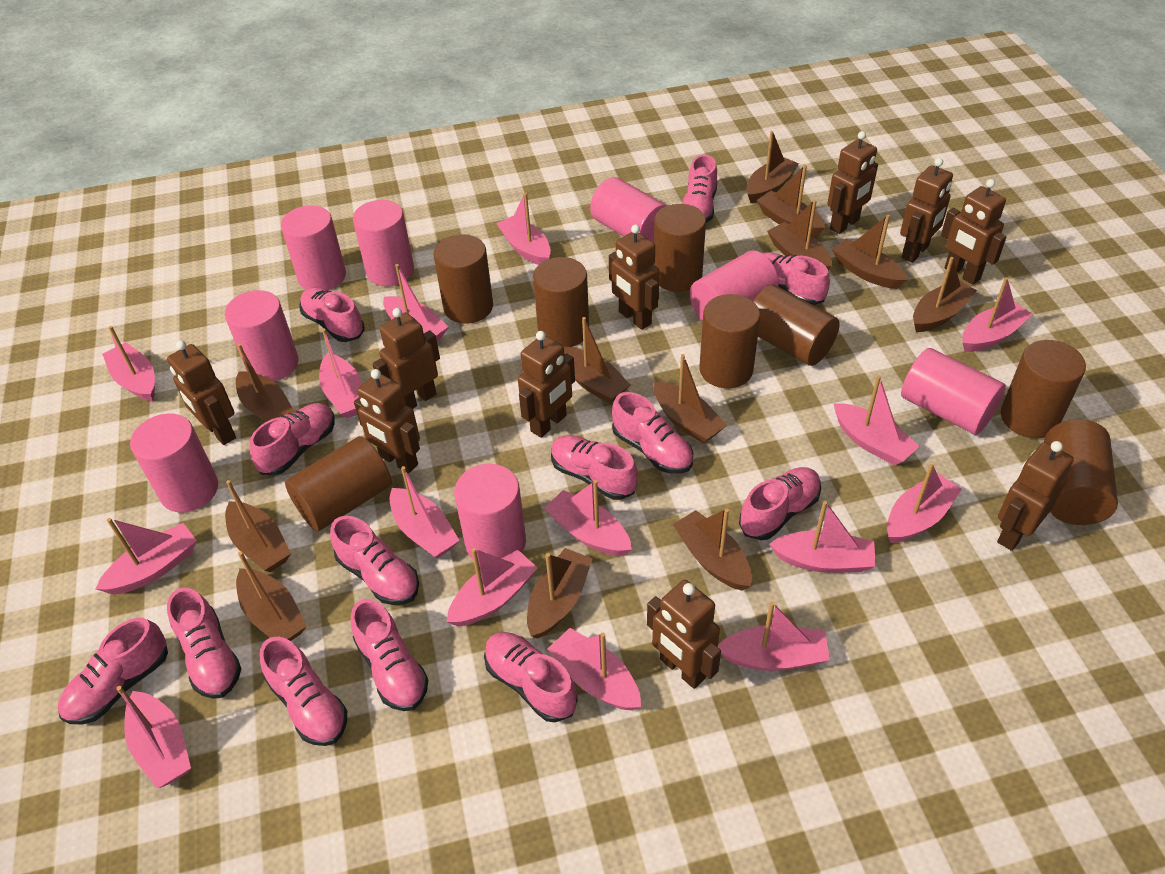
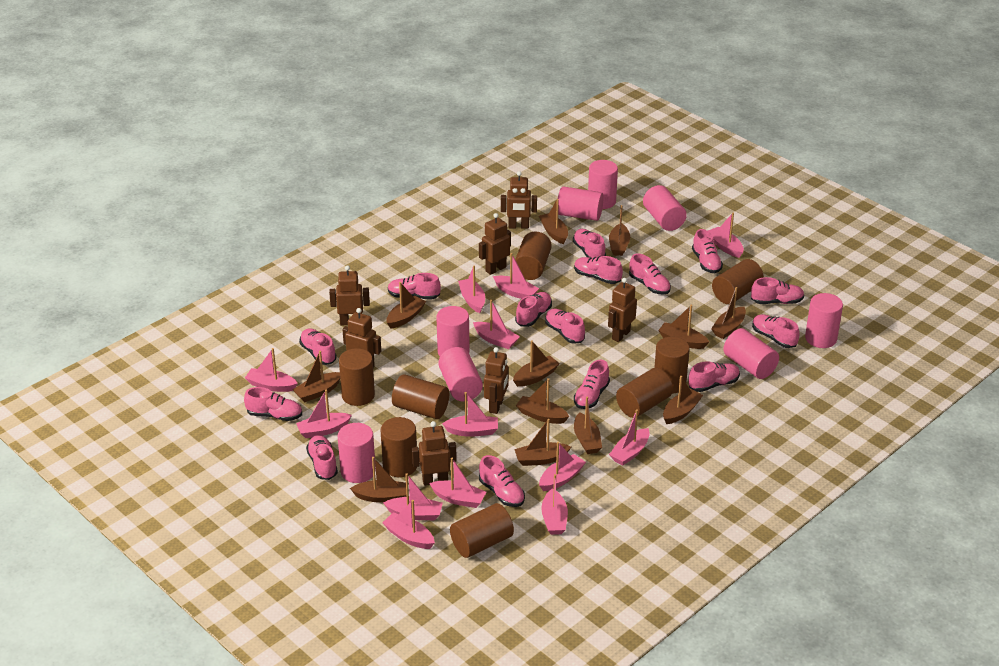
brown robot: [167,340,236,445] [354,369,420,474] [373,308,440,409] [518,331,575,438] [609,225,660,330] [647,580,721,689] [828,131,878,234] [900,158,953,263] [941,179,1006,285] [997,441,1074,551] = 10 -> [329,265,370,325] [342,308,381,368] [412,421,457,486] [479,213,511,275] [484,347,509,414] [501,171,537,229] [608,278,637,342] = 7
pink boat: [96,518,197,594] [102,326,155,401] [116,686,191,789] [319,328,362,418] [383,264,448,341] [390,466,460,559] [447,548,538,627] [496,192,551,265] [544,480,632,556] [548,628,641,711] [718,602,830,671] [769,501,876,573] [834,375,920,465] [887,464,962,543] [962,277,1033,352] = 15 -> [245,348,298,392] [296,389,352,438] [382,500,435,549] [383,473,443,520] [429,458,486,508] [442,392,498,437] [458,265,485,313] [473,300,520,349] [493,253,539,299] [539,442,586,491] [541,474,568,535] [609,410,650,466] [708,212,744,258] = 13
pink shoe: [58,618,168,724] [167,587,241,699] [249,403,335,476] [260,637,347,746] [299,287,365,342] [330,516,419,605] [351,599,428,711] [484,632,578,722] [551,435,638,500] [612,392,693,474] [682,154,717,223] [739,467,821,540] [762,252,830,305] = 13 -> [244,387,302,421] [299,328,337,365] [306,435,338,480] [388,273,441,300] [479,455,525,507] [515,292,552,327] [545,309,585,344] [573,229,606,258] [574,256,623,284] [574,359,610,409] [629,253,671,295] [688,361,740,392] [692,229,723,273] [751,277,804,304] [752,314,800,348] = 15

